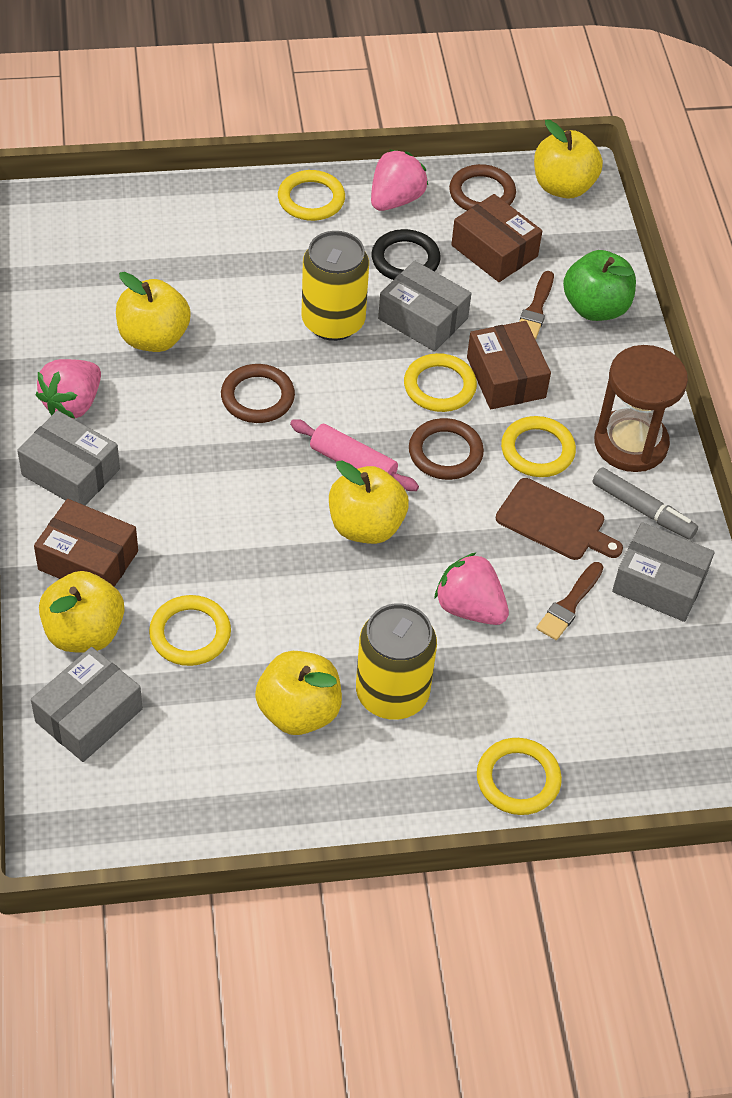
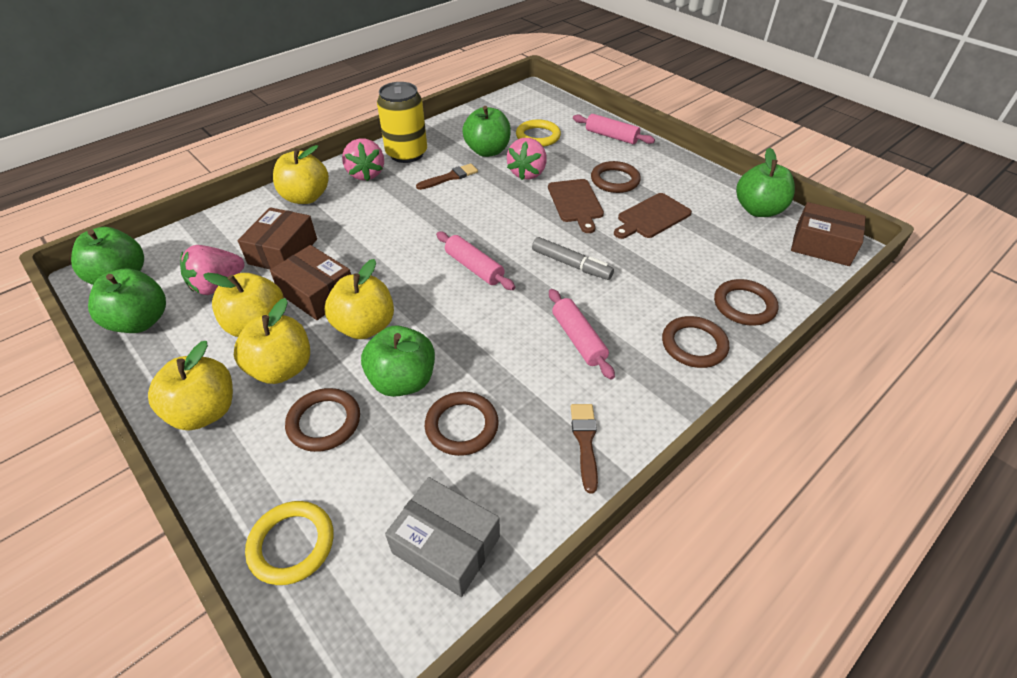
black ring: [371,229,441,280] = 1 -> none = 0
brown cutting board: [496,478,623,560] = 1 -> [548,179,604,233] [614,193,692,239] = 2
brown hourglass: [594,345,688,472] = 1 -> none = 0
brown ring: [221,364,295,423] [409,418,484,480] [449,164,516,211] = 3 -> [285,388,360,452] [425,392,499,456] [591,161,641,193] [662,316,729,368] [714,279,779,326] = 5
green apple: [563,250,636,321] = 1 -> [71,227,144,285] [88,269,166,333] [361,325,435,397] [462,106,511,157] [736,148,795,217] = 5
grey box: [17,410,120,505] [31,647,143,762] [378,261,472,352] [612,522,715,622] = 4 -> [385,477,500,597] = 1
pink rolling pin: [290,419,419,491] = 1 -> [436,232,515,290] [549,289,615,379] [573,114,655,144] = 3
yellow can: [301,231,369,341] [356,603,437,720] = 2 -> [377,82,427,163] = 1
yellow ring: [149,595,231,666] [278,170,345,221] [404,353,477,412] [477,738,562,815] [501,416,576,477] = 5 -> [245,501,334,585] [516,119,561,147] = 2

